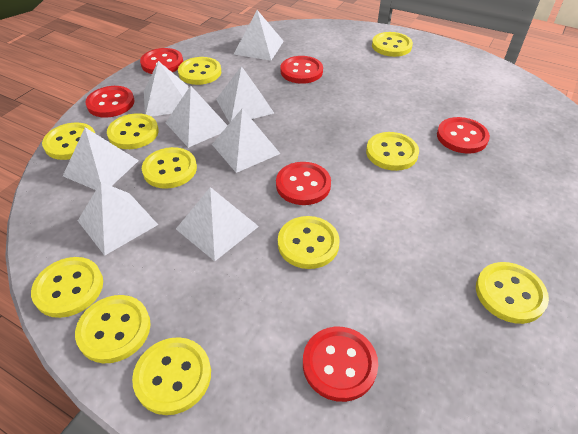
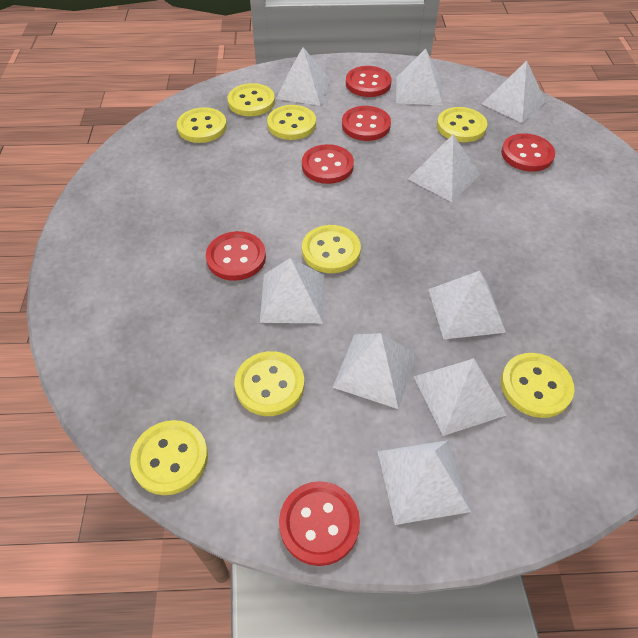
white pyramid: [63,127,139,190] [78,182,158,256] [144,61,189,116] [166,86,228,148] [176,187,259,261] [212,108,280,173] [216,66,274,123] [234,10,284,61] = 8 -> [260,258,324,323] [276,47,331,106] [332,333,417,409] [377,440,471,525] [396,49,443,106] [408,134,480,202] [414,358,507,436] [428,271,506,339] [482,61,546,123] = 9
yellow button: [31,257,103,318] [42,122,95,160] [75,295,151,363] [107,113,159,149] [132,337,211,415] [142,147,197,189] [178,57,221,85] [278,216,340,269] [366,132,419,171] [372,32,413,57] [476,262,549,324] = 11 -> [130,420,208,495] [177,107,227,143] [227,83,275,116] [234,351,304,416] [267,105,316,140] [302,225,361,273] [437,107,487,142] [501,353,575,418] = 8

